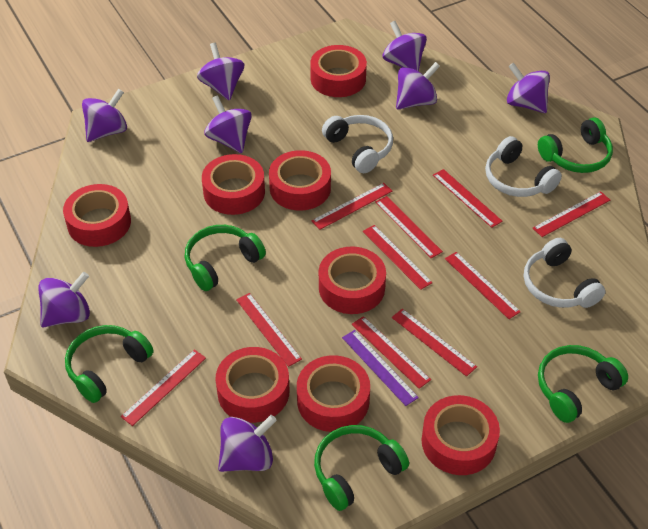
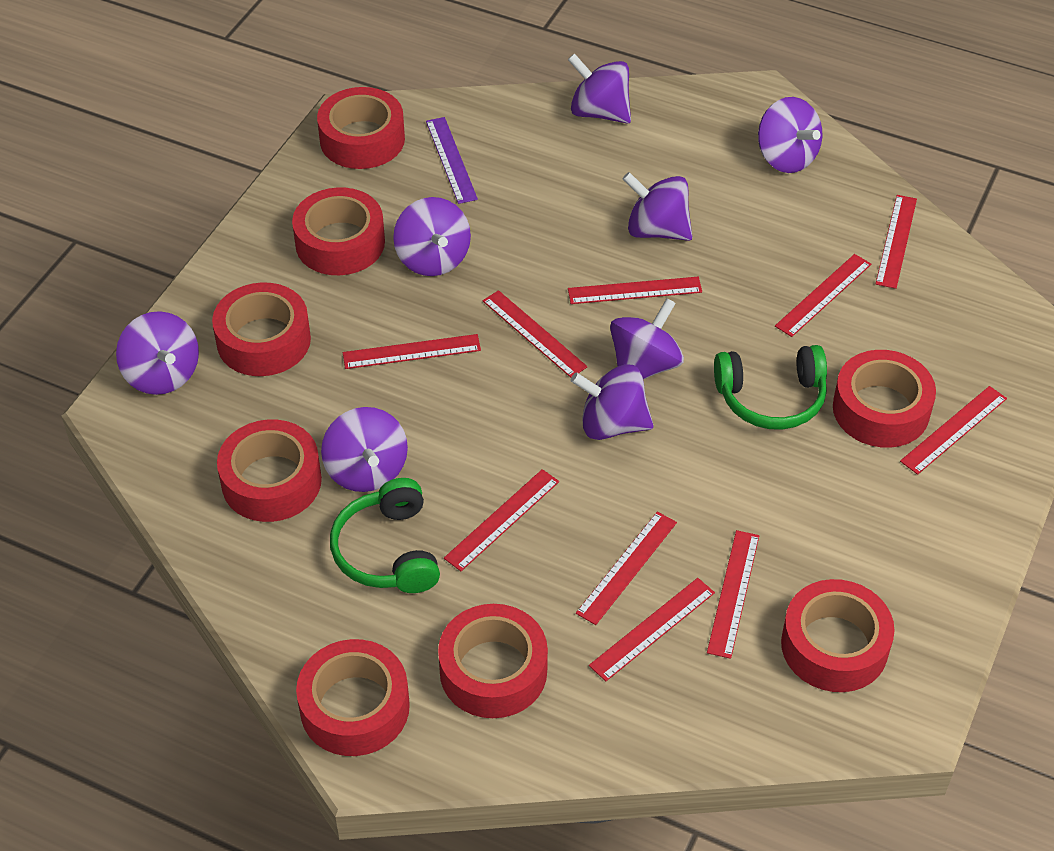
green headphones: [65,325,154,403] [185,225,266,291] [314,425,409,511] [538,118,613,173] [538,345,628,423] = 5 -> [330,478,440,593] [714,345,827,430] = 2
white headphones: [322,115,393,173] [485,136,562,197] [524,238,606,308] = 3 -> none = 0

